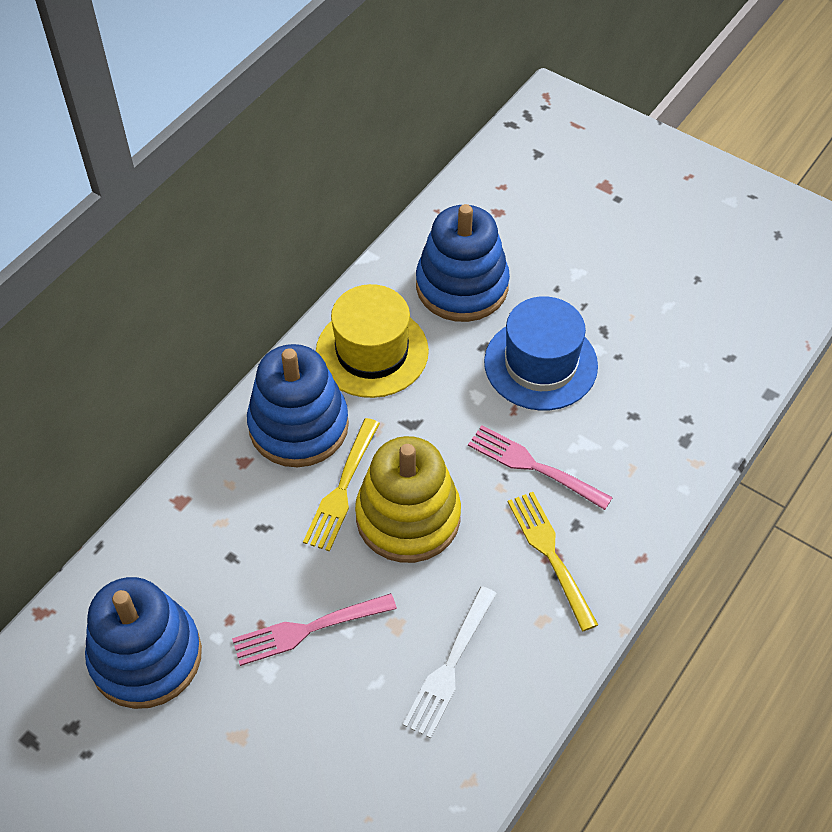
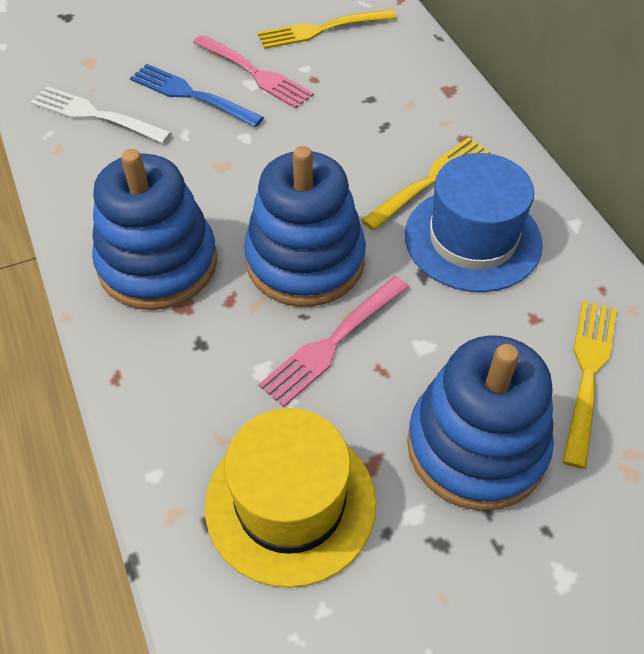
blue fork: none = 0 -> [130,64,264,127] = 1
yellow fork: [303,418,380,552] [508,492,598,631] = 2 -> [258,9,396,49] [361,137,491,230] [562,301,617,469] = 3
yellow stacking toy: [355,436,461,563] = 1 -> none = 0

